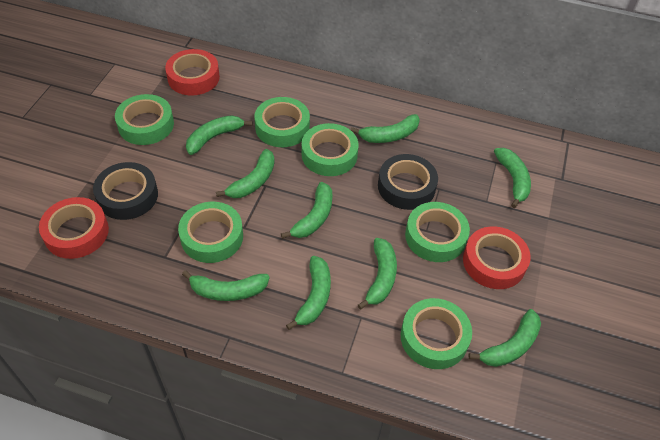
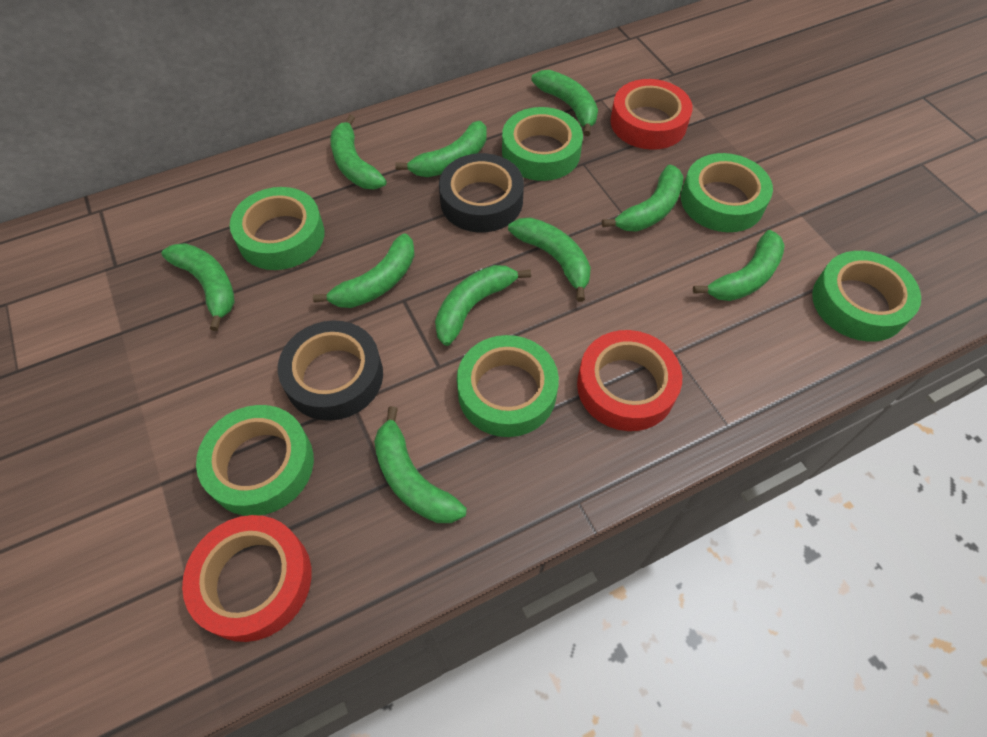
green banana: [182,270,270,301] [186,115,252,155] [216,149,275,198] [281,182,332,239] [286,256,331,330] [351,114,420,143] [358,238,397,310] [469,309,541,367] [494,148,531,208] = 9 -> [161,243,235,331] [313,233,415,308] [330,114,387,189] [374,406,467,523] [395,121,487,177] [435,265,531,346] [508,217,591,302] [531,70,598,136] [602,164,684,232] [693,230,785,301] = 10

